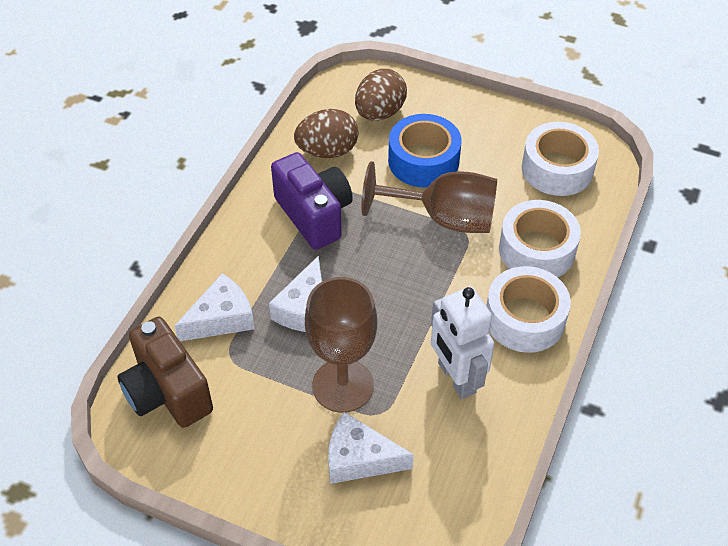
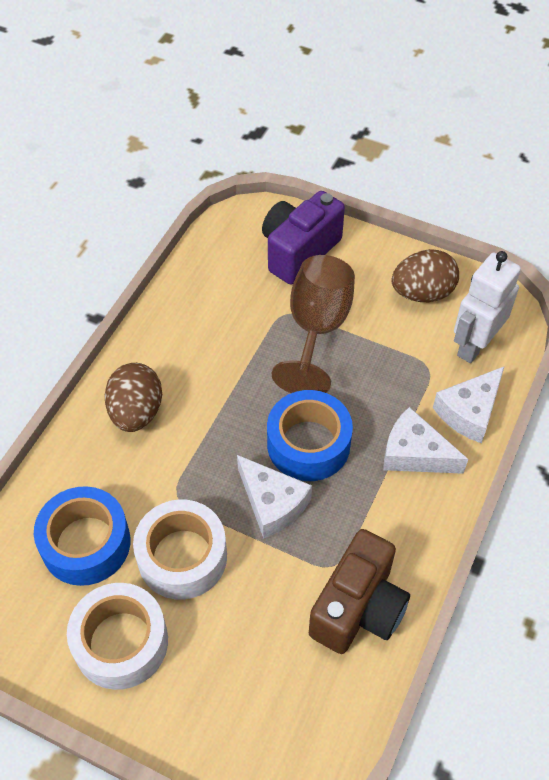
blue tape: [388,114,462,187] = 1 -> [34,486,131,586] [267,390,353,481] = 2
brown goblet: [305,277,377,413] [362,161,497,233] = 2 -> [272,255,355,393] = 1
white tape: [486,266,571,353] [499,200,581,277] [522,122,599,196] = 3 -> [67,583,168,690] [133,499,227,600] = 2

